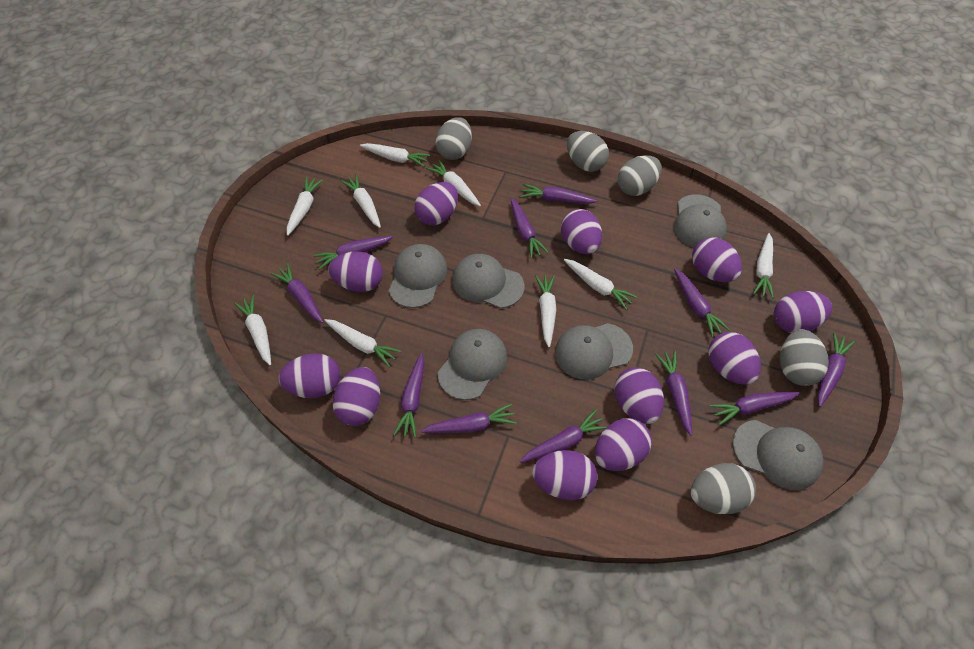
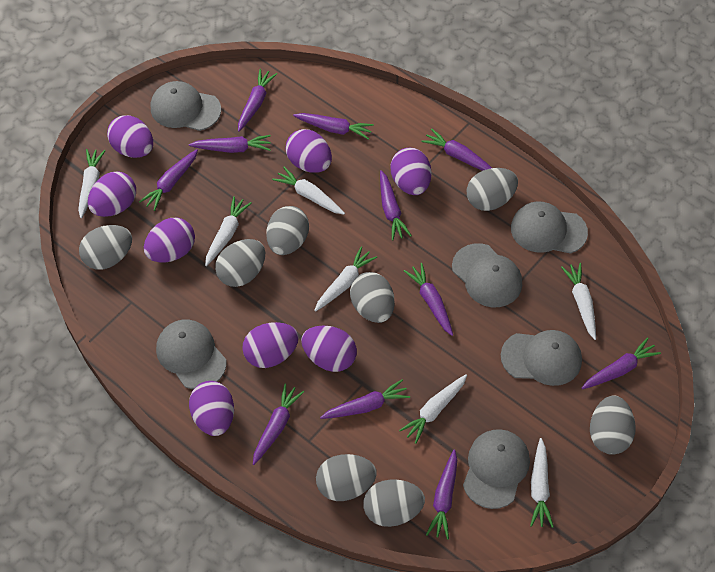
grey egg: [435,117,472,160] [567,131,609,172] [618,155,662,196] [691,463,756,514] [780,329,829,386] = 5 -> [79,225,132,270] [215,239,265,287] [266,206,309,255] [316,454,377,501] [350,272,395,323] [363,479,425,527] [467,168,518,211] [590,396,636,455] = 8
purple egg: [279,353,340,398] [328,251,383,292] [333,367,380,426] [414,182,458,225] [532,450,597,500] [561,209,602,254] [595,418,652,471] [614,367,664,424] [692,237,742,282] [708,332,761,385] [774,291,832,333] = 11 -> [88,171,136,217] [107,115,153,158] [144,218,195,263] [189,381,234,436] [242,322,299,368] [285,129,332,173] [301,326,357,372] [390,148,431,195] = 8
white carrot: [234,295,271,366] [287,177,323,236] [324,319,401,367] [341,174,381,228] [360,143,430,167] [426,160,481,206] [535,275,556,348] [564,259,637,310] [753,233,774,299] = 9 -> [78,149,106,218] [205,196,252,266] [272,167,345,214] [314,247,377,312] [399,374,467,444] [530,438,554,528] [561,263,596,340] = 7

